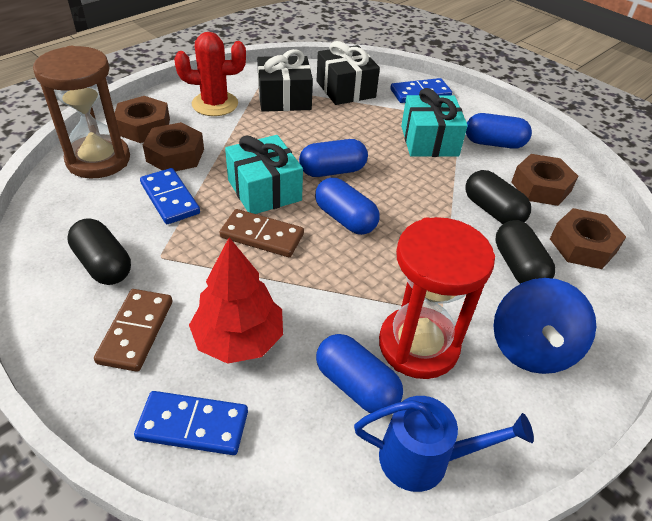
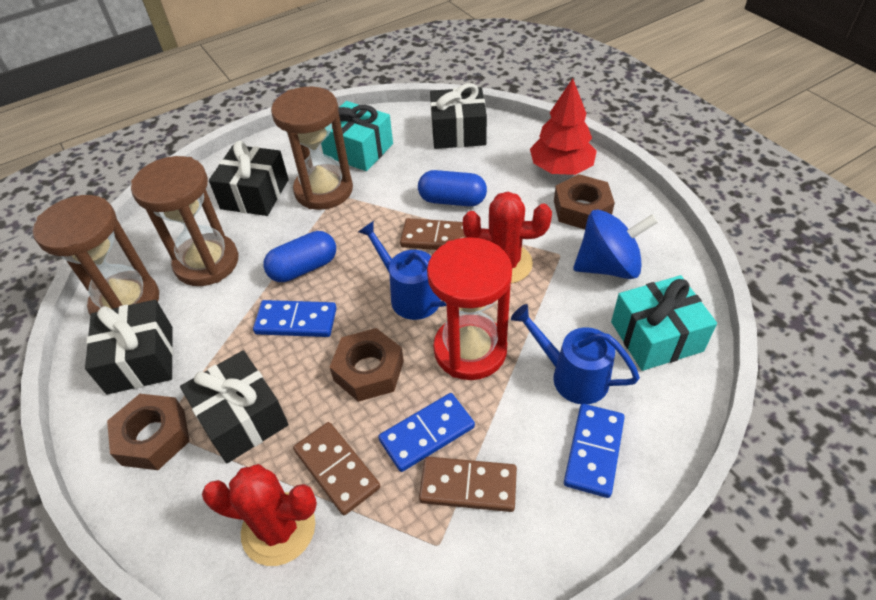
black capsule: [67,219,131,285] [466,170,531,224] [495,220,555,284] = 3 -> none = 0
black gift: [257,49,313,112] [317,41,380,105] = 2 -> [85,300,173,395] [180,350,289,463] [209,141,289,216] [430,83,487,149] = 4
blue capsule: [299,139,368,177] [315,178,379,235] [316,334,403,414] [466,113,532,149] = 4 -> [263,231,336,282] [418,170,487,206] = 2
blue watering can: [354,396,534,492] = 1 -> [358,221,446,320] [511,304,640,404] = 2
brown domino: [94,289,173,372] [220,209,304,257] = 2 -> [293,422,380,515] [400,218,466,250] [419,457,517,512] = 3
brown hourglass: [33,46,130,179] = 1 -> [33,195,159,316] [131,156,238,286] [271,87,353,210] = 3
brown nut: [115,96,170,143] [143,122,204,172] [511,154,578,206] [550,208,626,269] = 4 -> [107,394,190,470] [330,328,404,402] [554,174,615,230] = 3
red cactus: [174,32,246,116] = 1 -> [202,464,317,566] [463,192,552,284] = 2

